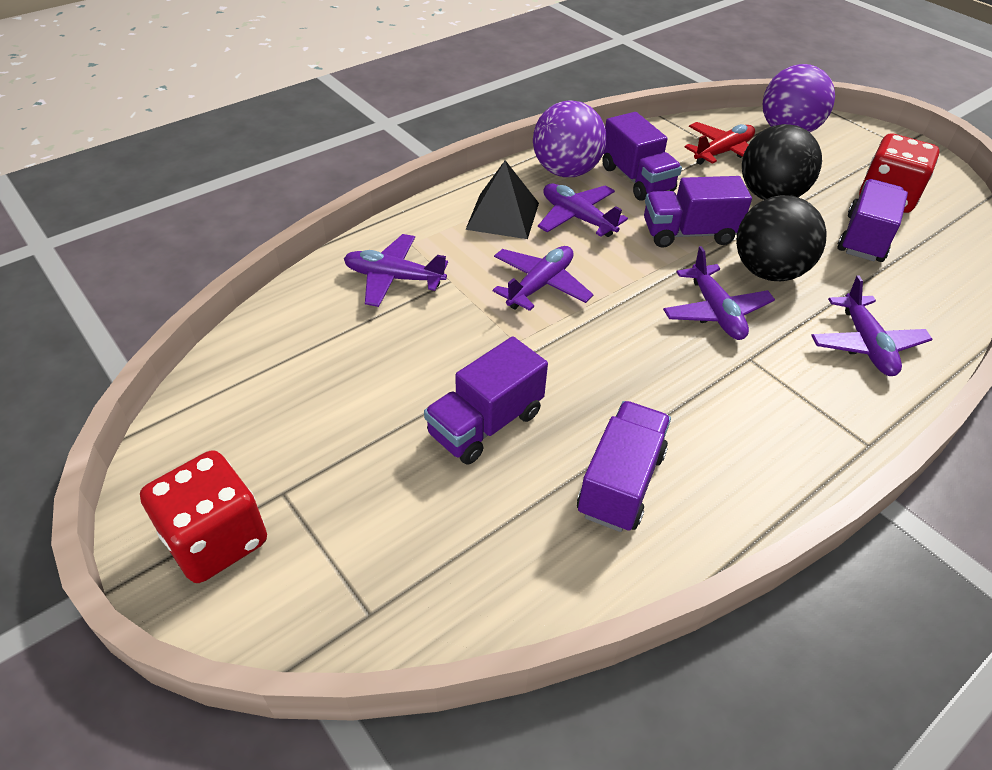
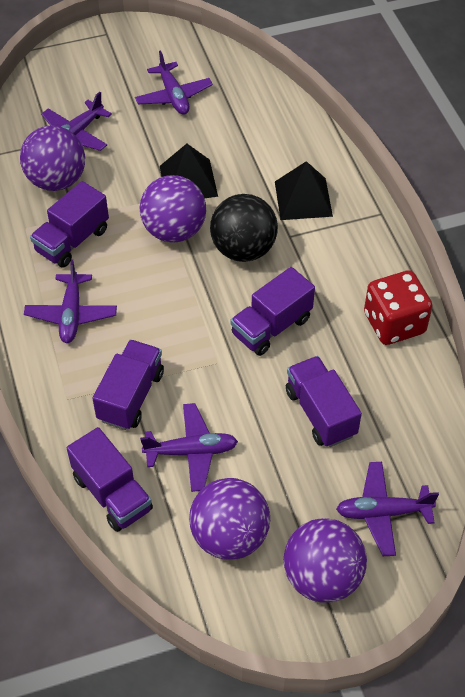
black ball: [736,195,827,281] [742,124,822,200] = 2 -> [210,194,278,262] = 1
black pyramid: [465,160,539,239] = 1 -> [160,144,218,198] [275,161,333,220] = 2
purple ball: [533,100,606,177] [763,64,835,132] = 2 -> [20,125,85,191] [140,175,206,243] [189,478,270,560] [284,518,367,603] = 4
red dice: [140,450,267,583] [859,134,939,213] = 2 -> [364,270,433,345] = 1
red plane: [685,122,755,165] = 1 -> none = 0

